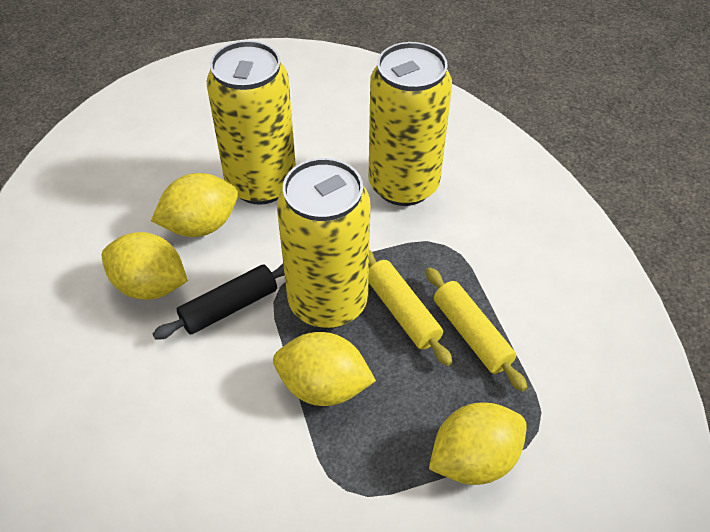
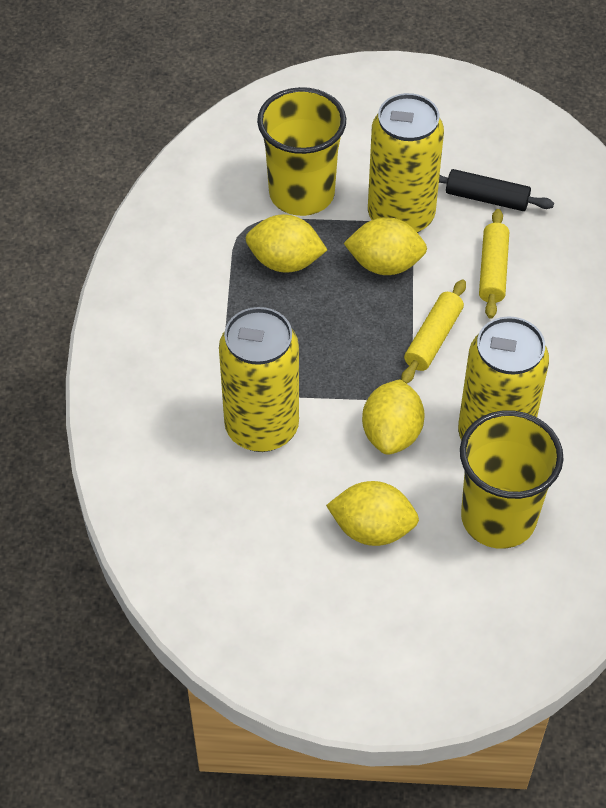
yellow cup: none = 0 -> [257,87,346,216] [460,410,564,549] = 2

